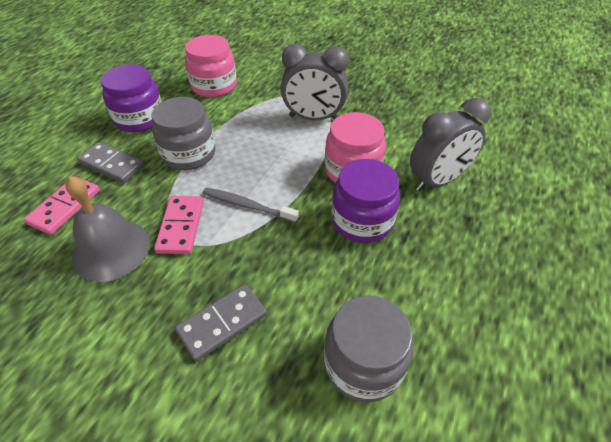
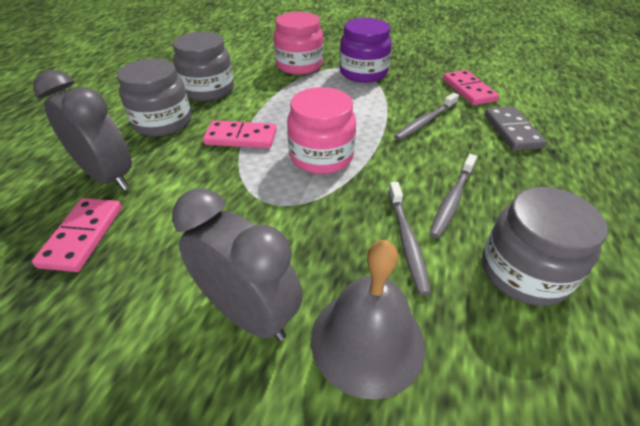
grey domino: [77,142,145,183] [175,284,267,361] = 2 -> [485,107,547,151] = 1
grey jar: [151,97,215,170] [324,296,413,402] = 2 -> [117,59,191,136] [173,32,234,101] [482,187,608,306] = 3
grey toothbrush: [203,188,299,223] = 1 -> [388,182,431,295] [394,93,459,140] [429,154,477,238] = 3
pink domino: [24,176,100,235] [154,196,204,254] = 2 -> [32,198,122,272] [203,120,277,149] [443,70,499,105] = 3
purple jar: [101,64,162,132] [332,159,400,243] = 2 -> [339,18,392,83] = 1

